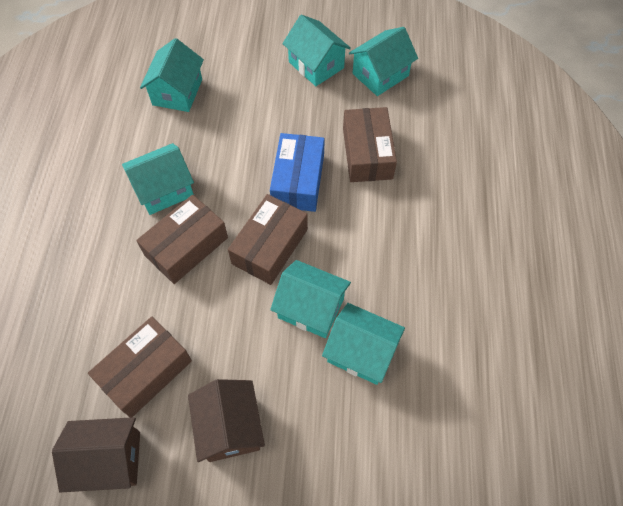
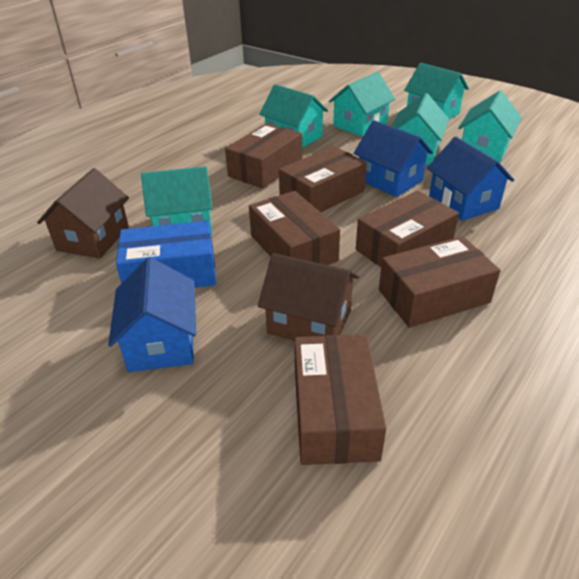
blue house: none = 0 -> [108,257,196,372] [353,120,433,197] [427,137,514,221] = 3
brown box: [88,317,192,418] [136,195,228,284] [228,194,308,285] [343,107,397,182] = 4 -> [225,123,302,189] [249,191,340,265] [279,146,367,212] [294,334,386,465] [356,191,459,267] [379,236,500,328] = 6

